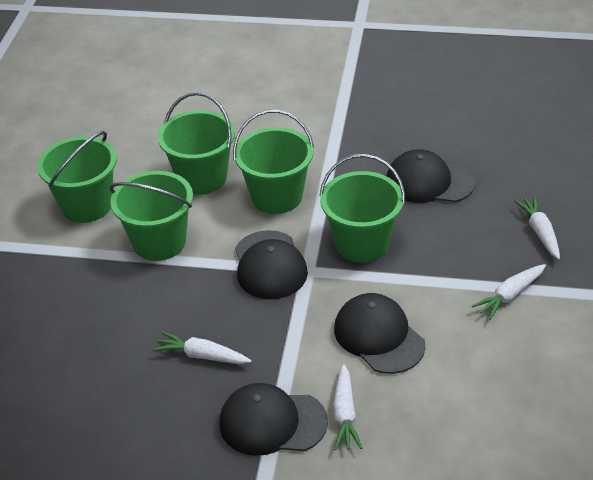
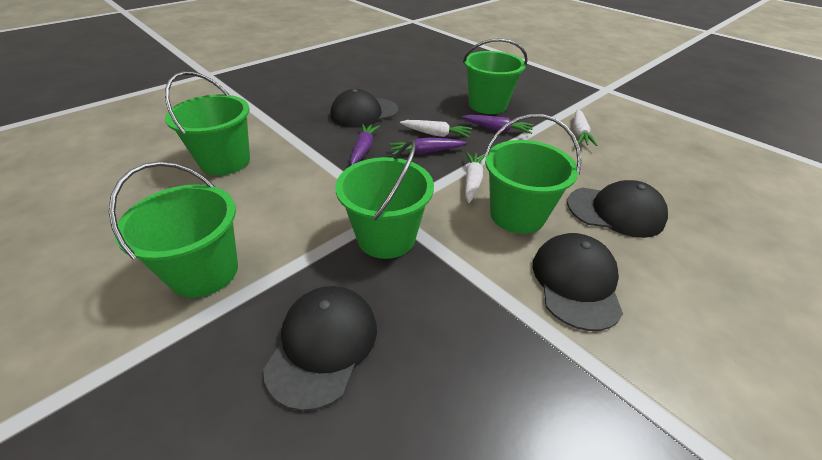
purple carrot: none = 0 -> [350,124,380,165] [389,138,466,155] [462,115,534,134] = 3
white carrot: [153,331,252,364] [333,364,362,450] [472,264,546,320] [514,196,560,260] = 4 -> [400,120,472,138] [465,152,485,203] [573,110,597,146] = 3

